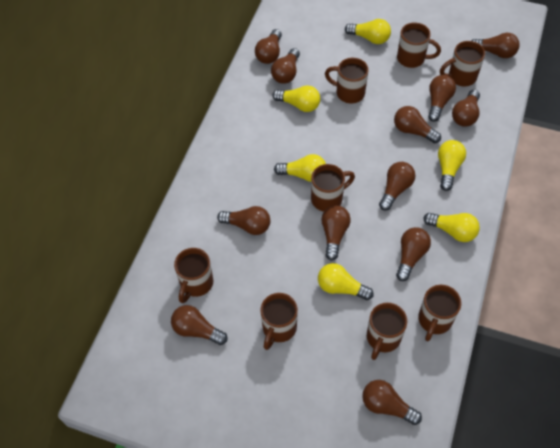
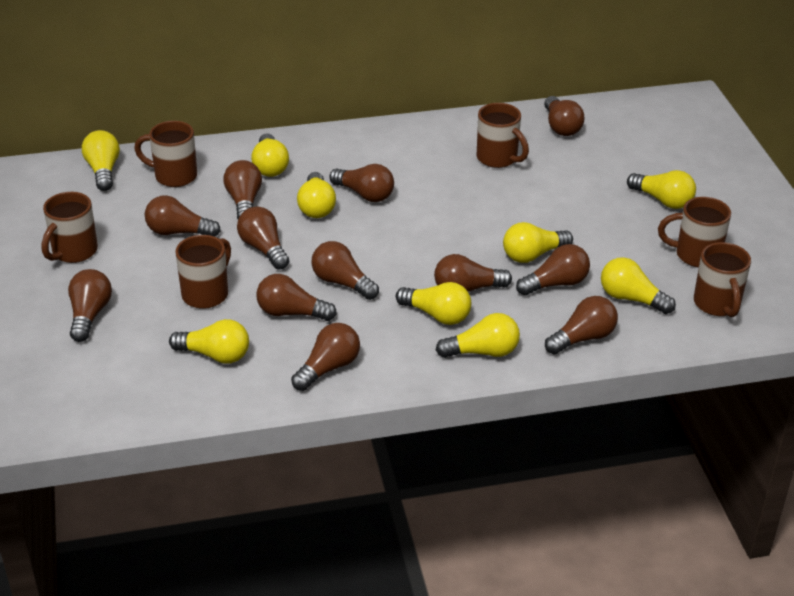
brown mug: [174,248,213,303] [260,293,298,350] [311,164,355,212] [325,58,369,103] [367,303,407,360] [397,22,441,68] [418,285,461,341] [440,41,485,86] = 8 -> [42,192,98,263] [134,121,197,187] [175,235,231,309] [477,103,529,168] [658,197,731,268] [694,242,751,317] = 6
yellow light bulb: [272,85,320,112] [274,154,326,182] [318,263,374,300] [345,19,391,44] [423,213,480,242] [438,140,466,191] = 6 -> [82,130,120,191] [169,319,249,364] [251,133,289,177] [297,172,336,218] [396,282,471,325] [436,313,520,358] [503,222,573,263] [601,257,676,314] [627,170,696,209] = 9

